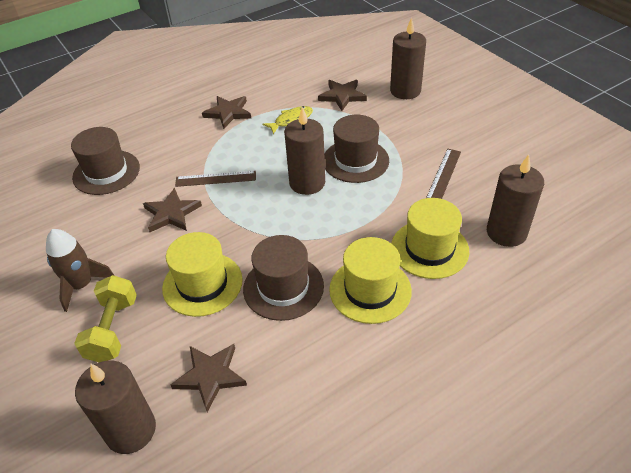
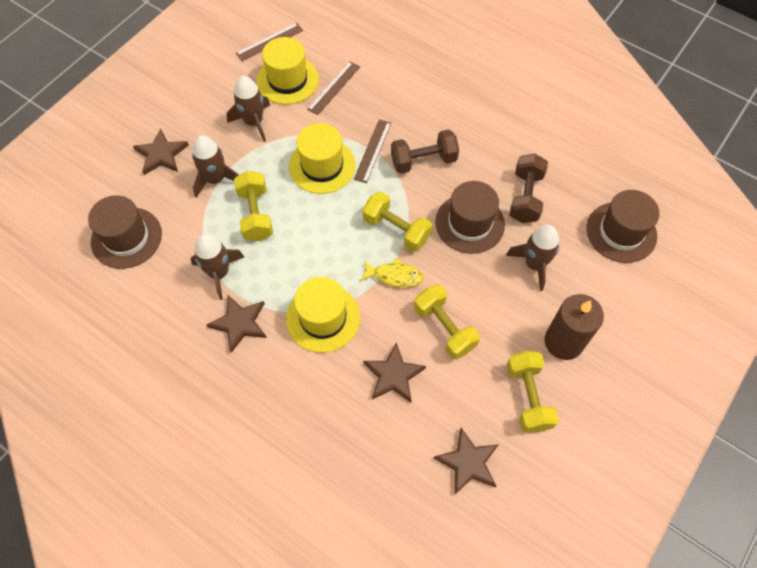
brown candle: [75,360,156,454] [284,107,325,195] [390,17,426,99] [487,155,544,247] = 4 -> [545,294,604,360] = 1
brown dumbbell: none = 0 -> [391,129,459,174] [510,153,548,223] = 2
brown rocket: [46,229,115,312] = 1 -> [191,234,244,300] [192,135,239,198] [227,76,270,142] [506,225,560,291] = 4
brown ruler: [175,171,256,187] [426,149,461,199] = 2 -> [236,23,303,61] [307,61,360,115] [354,119,392,183] = 3
yellow dumbbell: [74,275,137,362] = 1 -> [234,171,273,241] [363,191,432,252] [414,284,480,359] [506,351,559,432] = 4

